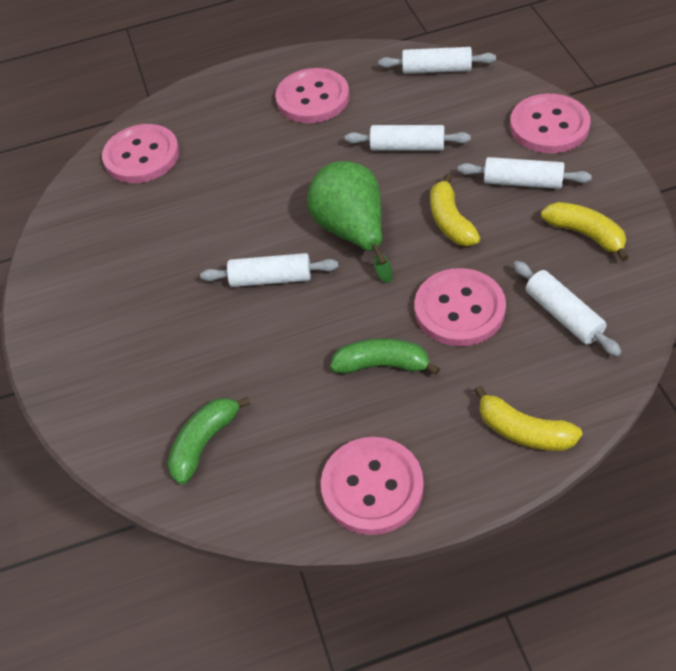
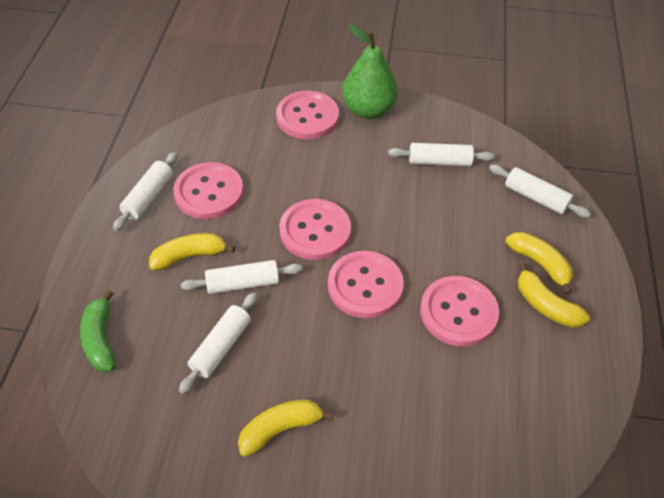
green banana: [168,397,250,485] [330,338,440,375] = 2 -> [80,290,115,372] = 1
yellow banana: [430,174,480,246] [474,386,582,451] [541,202,629,261] = 3 -> [149,233,235,270] [238,399,334,457] [505,232,573,294] [518,263,590,328] = 4

